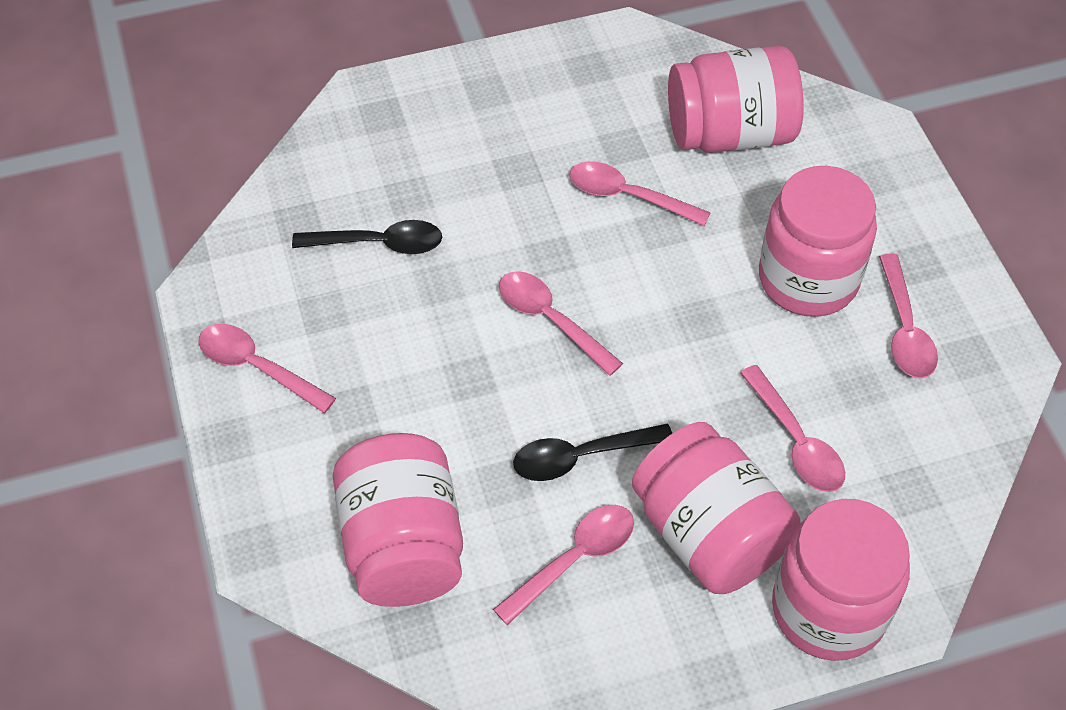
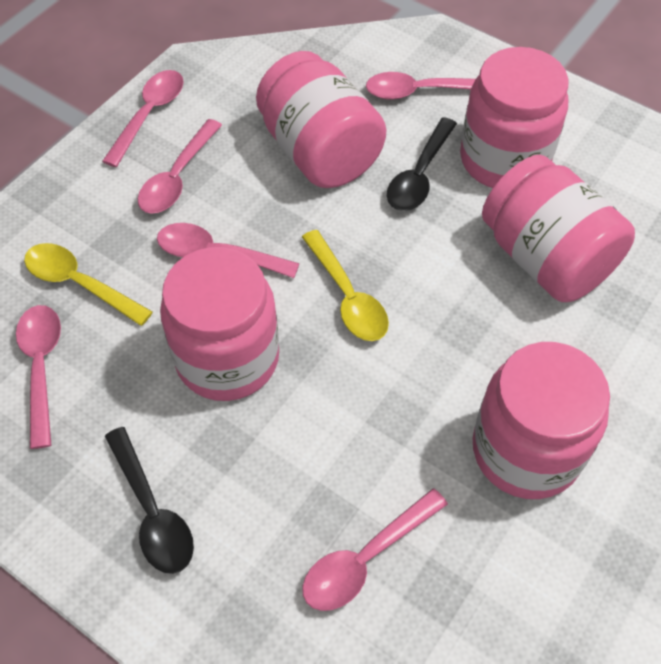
yellow spoon: none = 0 -> [24,243,153,326] [302,230,389,341] = 2

